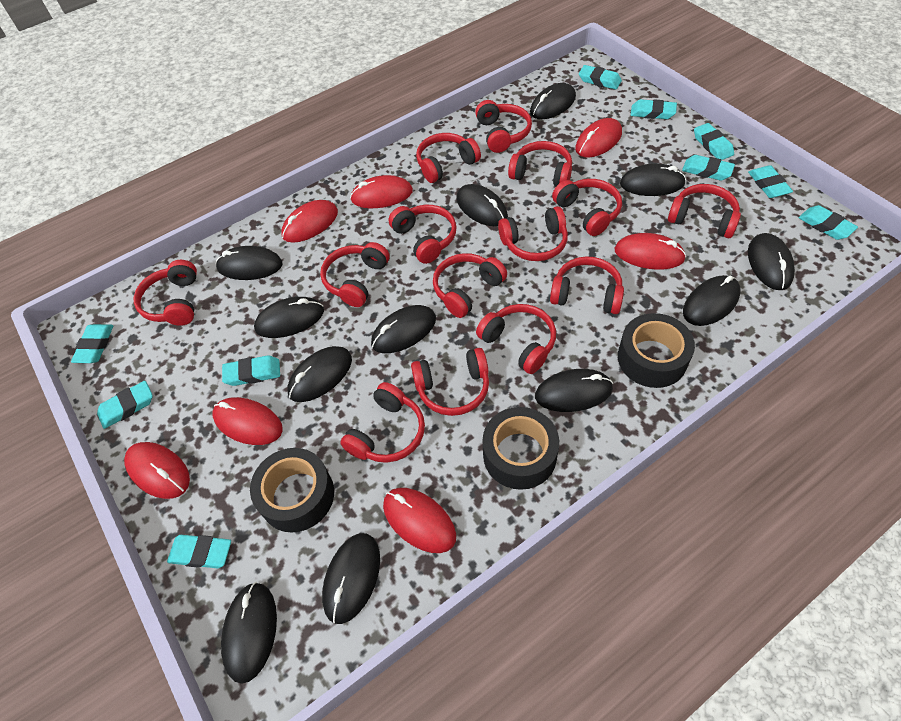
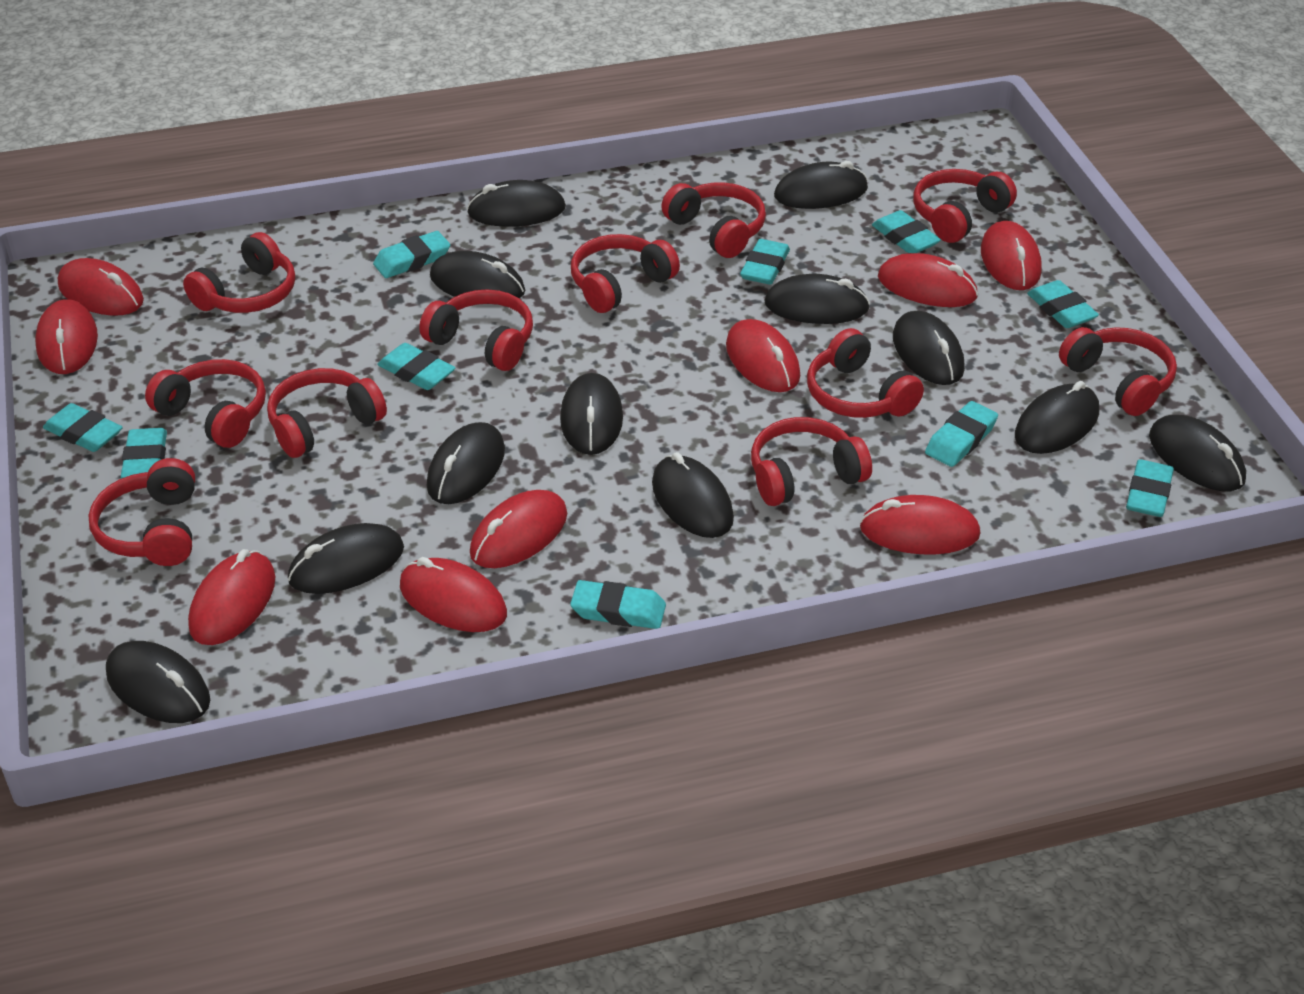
black tape: [250,448,334,532] [483,407,559,490] [618,313,695,388] = 3 -> none = 0
red headphones: [134,260,197,326] [320,242,390,307] [340,382,425,463] [389,205,457,264] [411,348,489,416] [416,133,481,183] [433,253,507,318] [475,100,532,153] [476,304,556,374] [498,206,568,261] [508,141,572,187] [550,256,624,314] [552,179,622,236] [668,184,741,238] = 14 -> [88,458,195,566] [145,359,266,448] [183,232,295,313] [267,368,387,458] [419,290,533,371] [571,234,680,313] [661,182,766,258] [751,417,872,506] [807,328,924,418] [913,169,1017,243] [1059,327,1177,416] = 11
red mouse: [124,442,190,499] [212,397,283,445] [281,200,338,243] [350,175,413,208] [383,488,456,553] [575,118,622,158] [614,233,686,270] = 7 -> [35,299,98,374] [58,258,144,316] [188,549,275,645] [400,557,507,632] [470,490,567,568] [726,319,800,392] [860,495,980,554] [878,253,978,307] [981,221,1042,290] = 9

